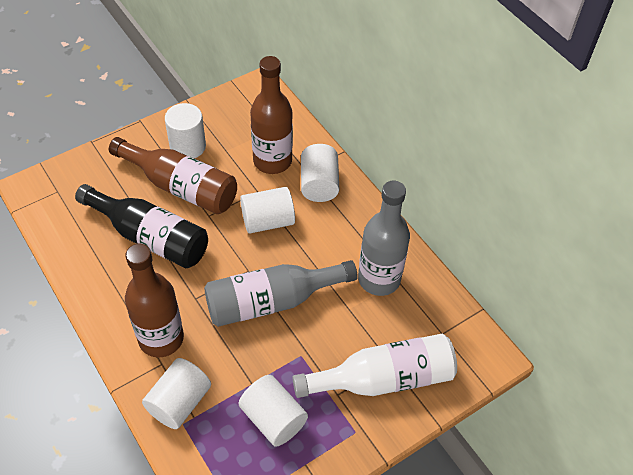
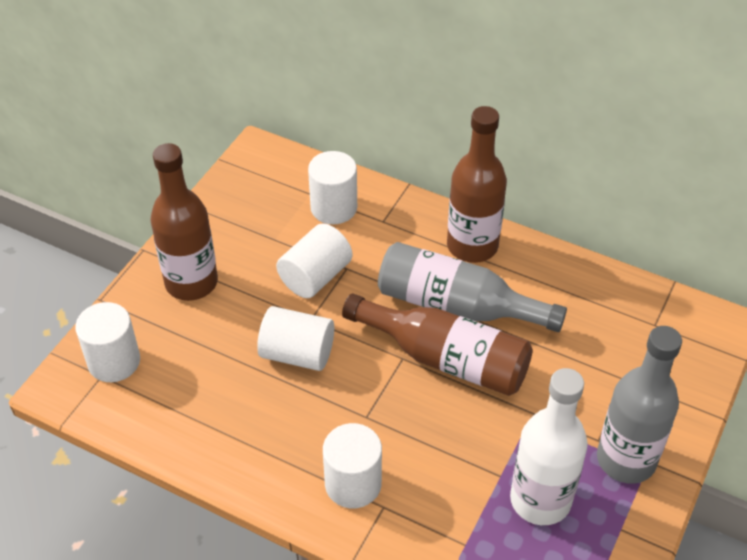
black bottle: [75,184,208,268] = 1 -> none = 0

